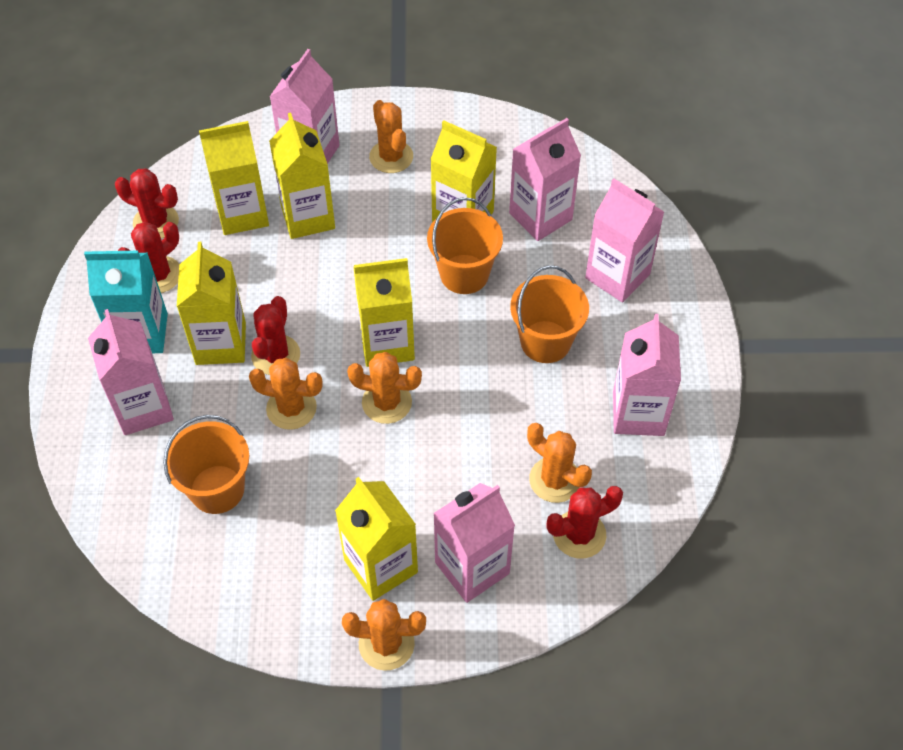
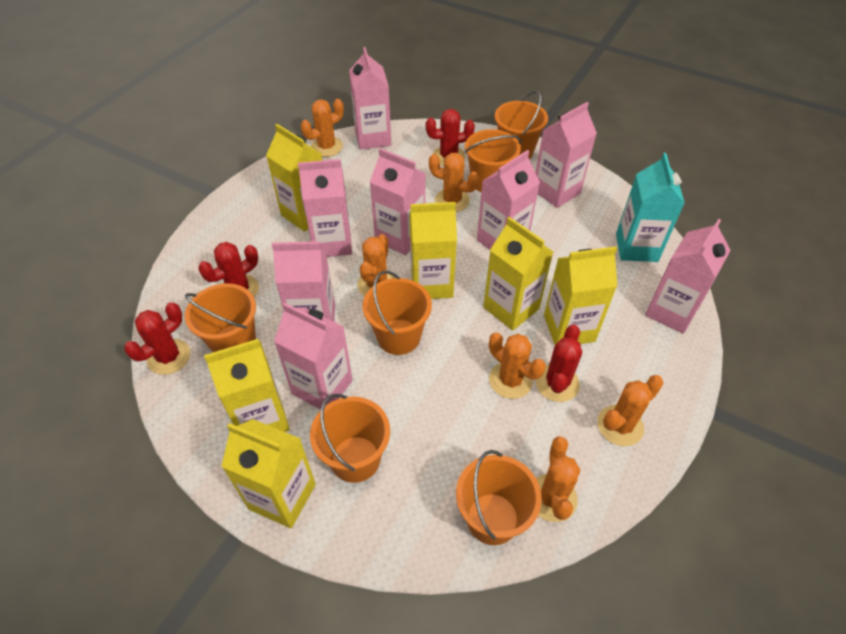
orange bucket: [163,415,249,514] [427,197,503,294] [510,265,589,363] = 3 -> [185,283,256,352] [310,394,390,483] [363,271,432,355] [456,450,542,545] [465,129,522,192] [495,91,548,159] = 6
orange cactus: [249,358,323,430] [342,599,426,671] [347,352,422,424] [369,100,413,173] [527,423,592,503] = 5 -> [301,99,344,157] [357,234,395,296] [429,153,479,212] [489,332,546,399] [536,437,580,522] [597,375,664,446] = 6
pink carton: [88,309,174,435] [270,49,339,164] [433,483,515,603] [509,118,581,241] [585,178,664,302] [613,314,681,436] = 6 -> [272,241,335,321] [274,302,353,410] [298,159,352,257] [349,47,391,150] [370,148,426,255] [477,150,540,250] [536,102,597,208] [645,219,731,334] = 8

